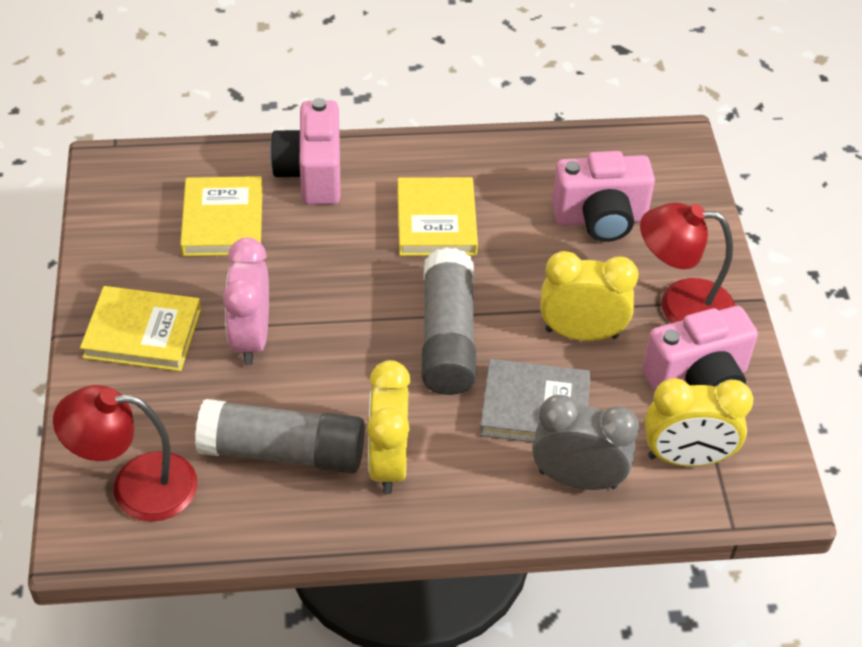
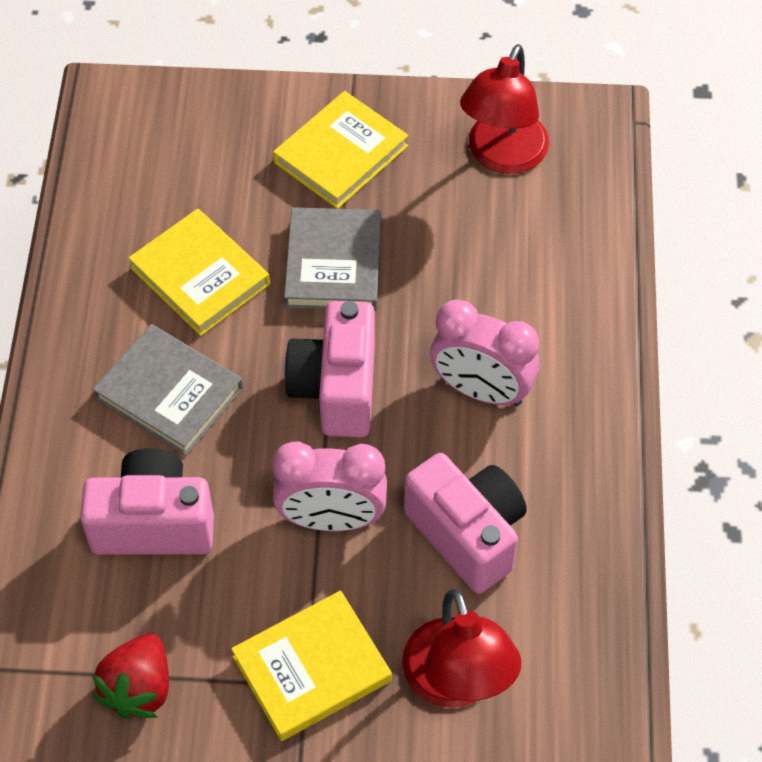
grey book: [480,359,591,442] = 1 -> [93,324,243,456] [284,207,381,311] = 2
grey clock: [532,395,639,490] = 1 -> none = 0
grey glue stick: [195,399,365,474] [422,247,476,395] = 2 -> none = 0
pink clock: [223,238,269,365] = 1 -> [272,441,387,531] [430,299,540,406] = 2
red strawberry: none = 0 -> [92,633,169,719] = 1
yellow clock: [367,360,411,494] [540,251,639,341] [645,378,753,467] = 3 -> none = 0

